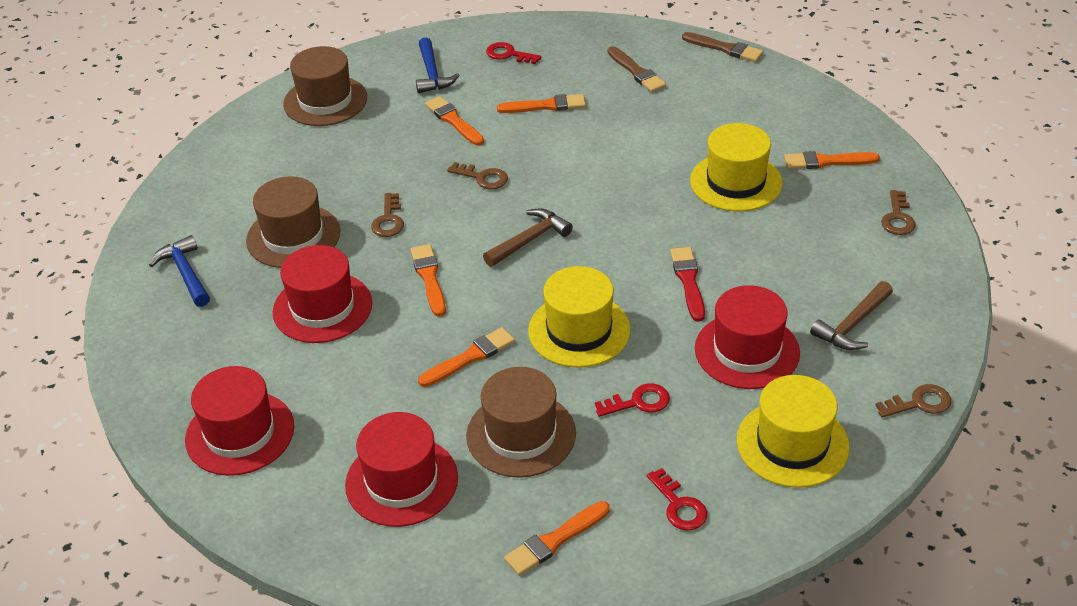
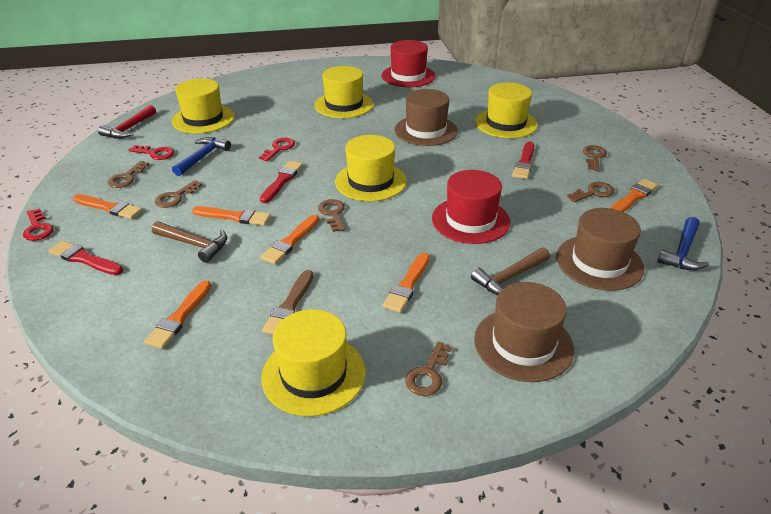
brown brush: [608,46,666,92] [682,32,763,62] = 2 -> [262,270,314,335] = 1
brown key: [371,193,404,237] [447,162,508,189] [875,384,951,418] [881,190,916,235] = 4 -> [108,161,149,188] [155,180,202,208] [318,199,345,232] [405,341,452,396] [567,182,614,202] [583,145,607,171] = 6
red brush: [670,247,705,322] = 1 -> [48,241,123,275] [260,161,303,203] [512,142,535,179] = 3
red hammer: none = 0 -> [98,105,156,139] = 1
red hat: [185,366,294,476] [273,245,372,343] [345,412,458,527] [695,285,800,389] = 4 -> [381,40,436,87] [432,170,510,244] = 2
yellow hat: [528,266,631,368] [690,123,783,211] [737,375,850,488] = 3 -> [172,79,235,134] [261,309,366,416] [315,66,374,118] [335,135,407,201] [475,83,538,138] = 5

